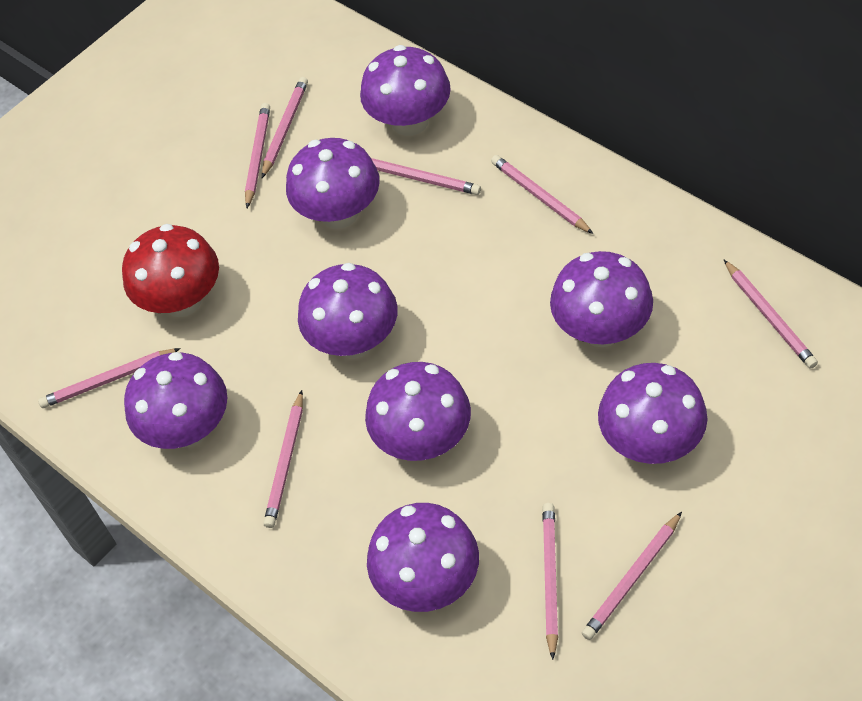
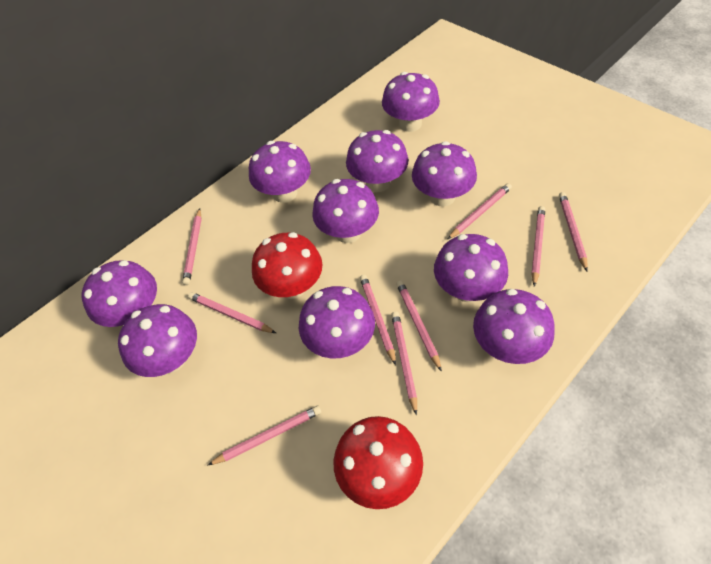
purple mushroom: [124,352,227,449] [286,138,380,229] [298,263,397,358] [360,45,451,136] [365,362,471,461] [367,503,479,612] [550,251,653,347] [598,363,707,464] = 8 -> [82,260,157,327] [118,304,197,377] [249,141,311,203] [299,286,375,358] [312,179,379,243] [346,130,409,192] [382,72,440,132] [412,141,477,206] [434,234,508,302] [473,289,554,364] = 10
red mushroom: [122,224,219,317] = 1 -> [252,232,323,299] [333,416,423,509] = 2

